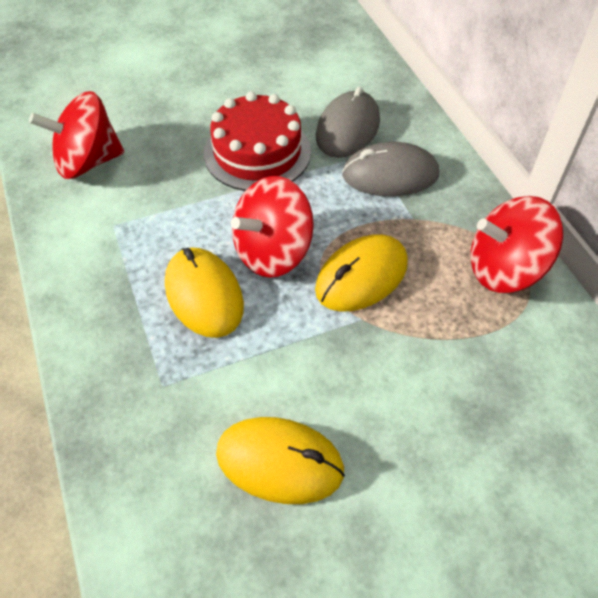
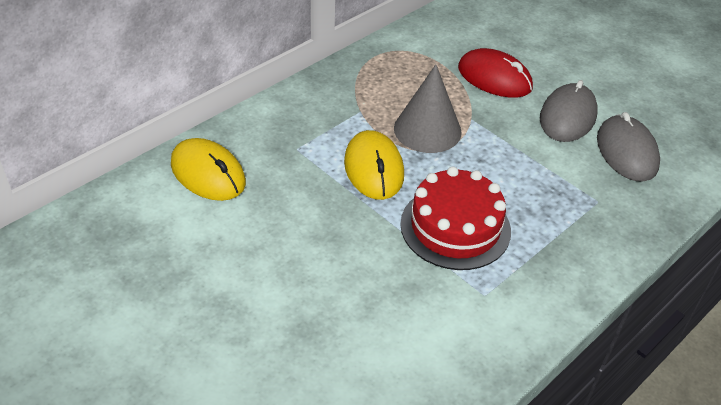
grey cone: none = 0 -> [394,64,462,153] = 1
red mouse: none = 0 -> [458,48,533,98] = 1
red spinning top: [29,91,125,179] [231,176,314,278] [471,196,563,293] = 3 -> none = 0
yellow mouse: [165,247,244,338] [216,417,345,504] [315,234,408,311] = 3 -> [171,138,246,201] [344,130,404,200] = 2

